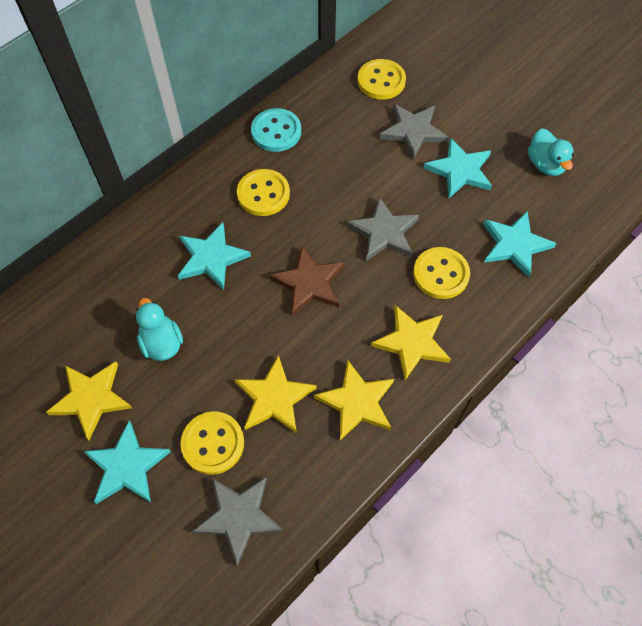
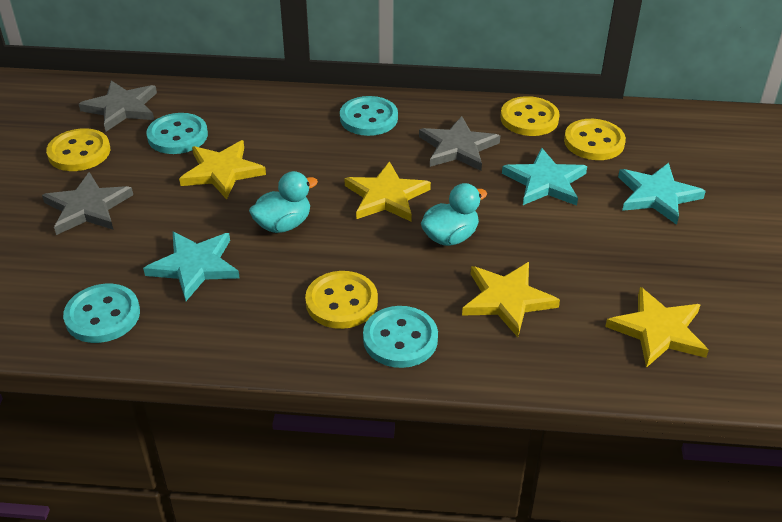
brown star: [269,246,344,315] = 1 -> none = 0
turquoise button: [251,108,301,152] = 1 -> [63,284,140,343] [146,113,208,154] [340,96,398,136] [363,306,438,368] = 4
turquoise star: [83,421,171,504] [178,222,251,290] [424,138,492,198] [483,211,557,278] = 4 -> [143,232,240,301] [502,148,587,206] [618,163,706,225] = 3

